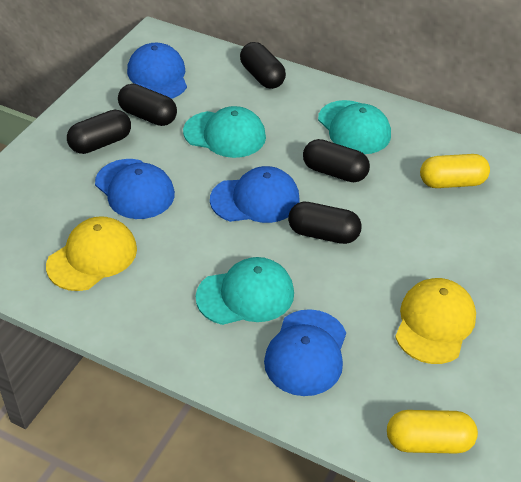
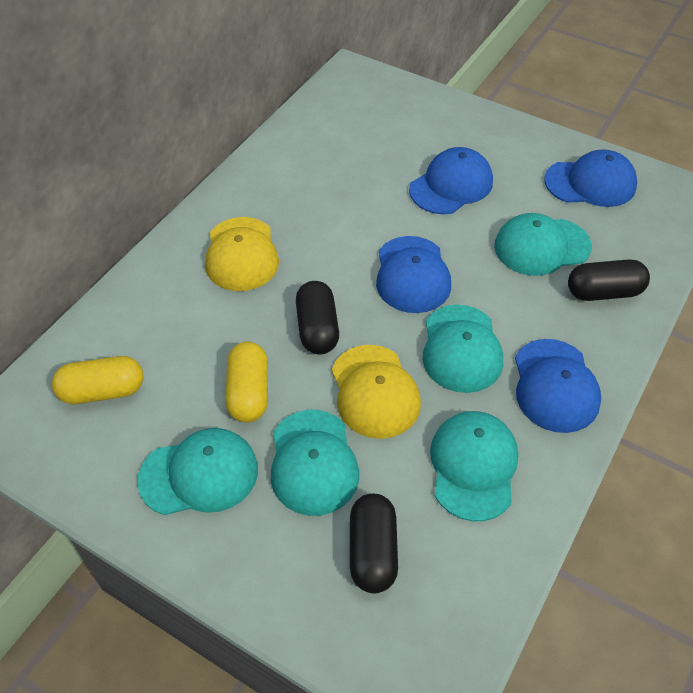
black capsule: [67,110,131,154] [118,84,177,126] [240,42,286,89] [288,202,362,244] [303,139,370,182] = 5 -> [296,281,339,355] [350,494,398,593] [568,260,650,301] = 3
turquoise cap: [183,106,266,158] [196,257,294,325] [318,100,391,154] = 3 -> [137,428,258,515] [271,410,359,516] [423,305,503,393] [430,411,518,521] [494,213,592,276] = 5

